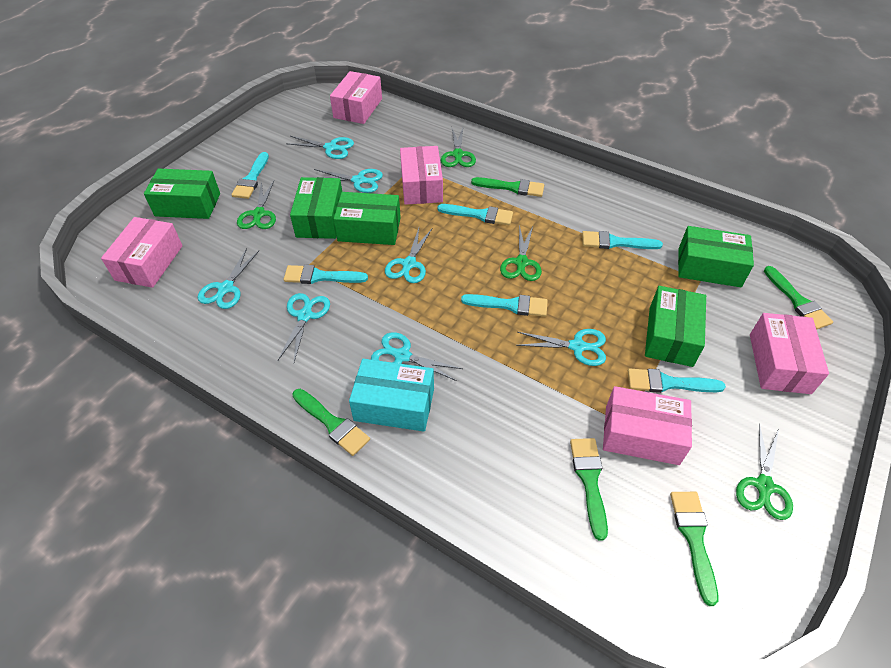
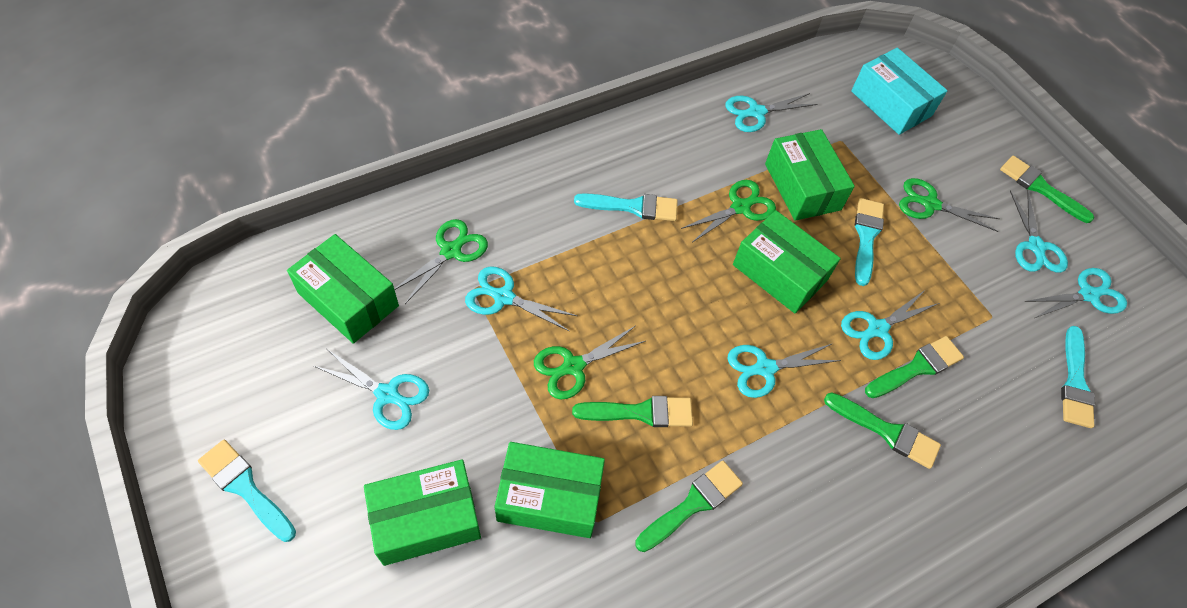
pink box: [101,217,183,288] [330,71,382,124] [400,146,443,205] [603,386,692,465] [750,313,829,394] = 5 -> none = 0
turquoise brush: [231,152,269,199] [283,265,368,284] [437,204,513,225] [461,294,548,317] [582,231,663,249] [628,368,726,393] = 6 -> [198,440,296,542] [574,193,678,221] [855,198,884,286] [1061,326,1095,428] = 4

